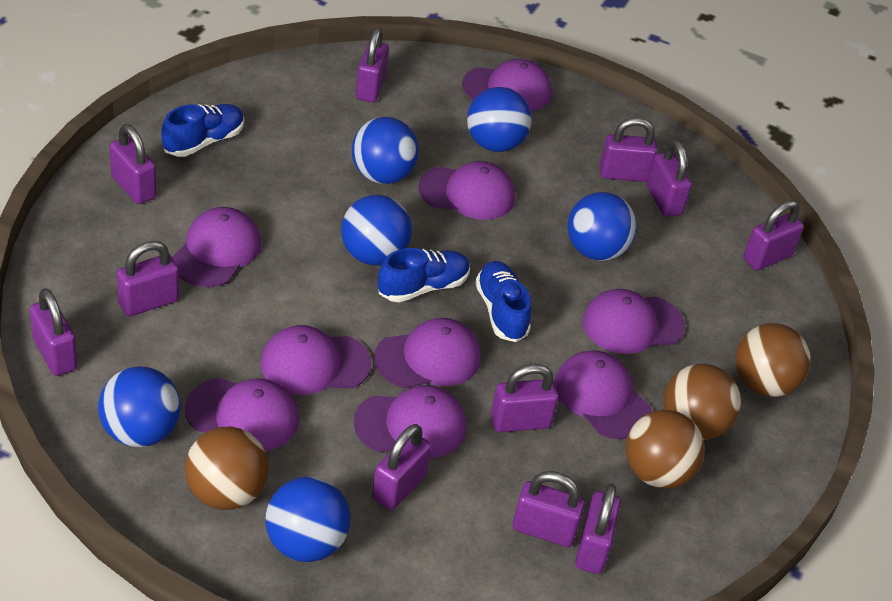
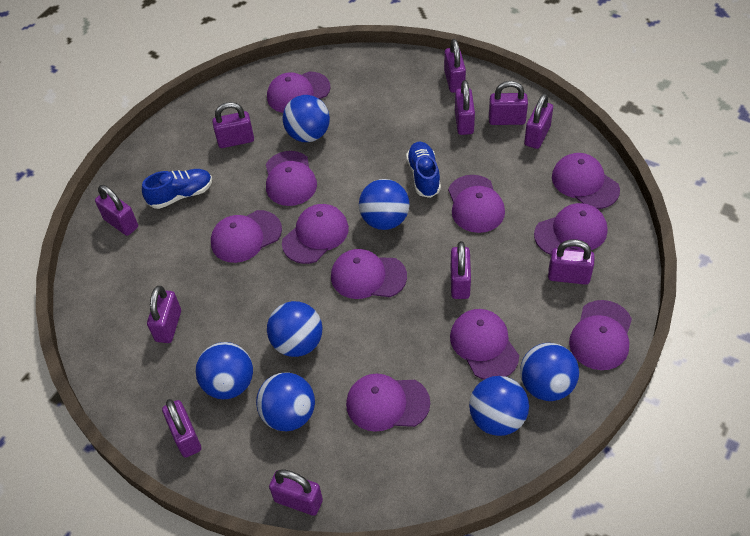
blue ball: [98,366,181,447] [265,477,350,562] [341,195,412,265] [352,117,419,184] [467,87,532,152] [568,192,637,261] = 6 -> [195,342,253,399] [256,372,315,431] [267,301,322,357] [283,95,330,142] [359,179,410,230] [469,376,529,436] [520,343,579,401] = 7
blue shoe: [161,104,244,157] [378,248,470,302] [475,261,532,342] = 3 -> [142,169,212,209] [406,142,441,198] = 2
brown ball: [185,427,269,510] [626,410,705,489] [664,364,741,440] [735,323,811,397] = 4 -> none = 0
purple cap: [172,207,261,287] [185,378,299,451] [260,325,371,395] [354,385,467,458] [374,318,481,388] [419,161,515,220] [462,59,552,111] [554,350,652,439] [582,289,685,354] = 9 -> [211,210,282,263] [266,151,317,206] [267,72,331,113] [282,204,349,264] [331,249,407,299] [346,373,430,432] [448,175,505,233] [450,309,519,380] [534,203,608,255] [552,153,620,209] [569,300,632,370] = 11

